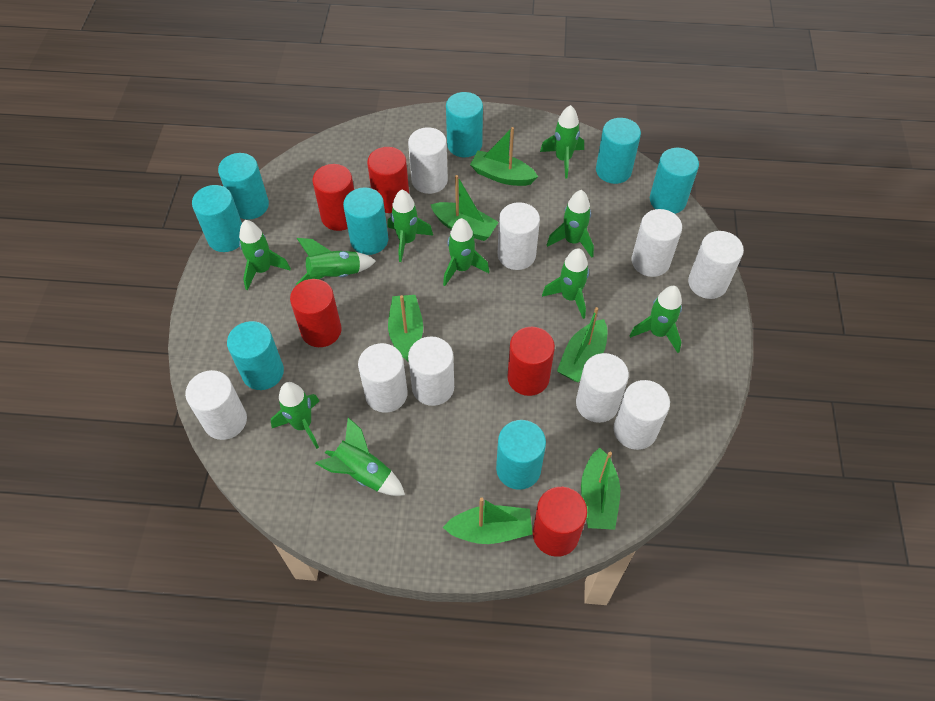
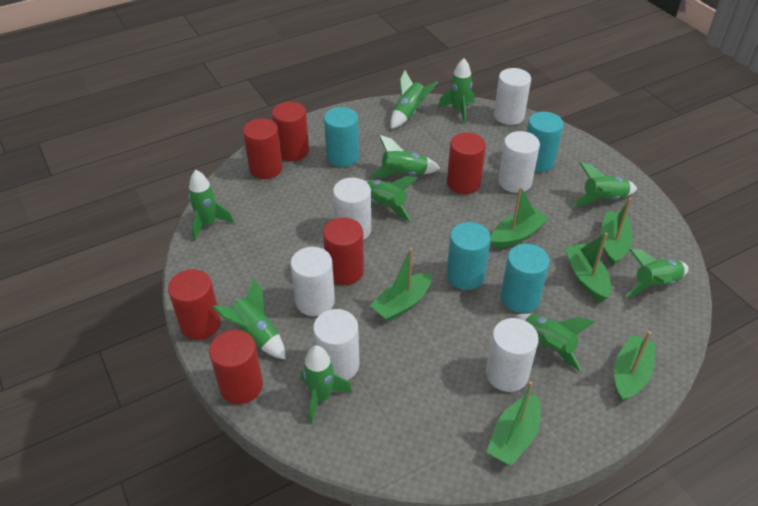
red cylinder: [290,279,341,347] [312,164,354,231] [367,147,409,213] [507,327,555,396] [533,487,587,557] = 5 -> [168,269,221,340] [209,330,263,404] [243,118,283,179] [272,102,309,161] [323,217,364,285] [447,133,486,194] = 6
turquoise cylinder: [192,185,242,252] [218,153,269,220] [227,321,284,390] [343,188,388,255] [446,92,483,157] [496,420,546,490] [596,118,641,184] [650,148,699,214] = 8 -> [324,107,359,167] [446,222,491,290] [501,244,550,313] [527,112,563,172] = 4
white cylinder: [185,370,247,440] [358,343,407,413] [408,127,448,194] [408,336,454,406] [498,202,540,270] [576,353,629,423] [614,380,670,450] [632,209,682,277] [688,231,744,299] = 9 -> [290,247,335,316] [313,309,360,380] [333,178,371,240] [486,318,539,392] [494,68,531,125] [498,131,540,193] = 6

